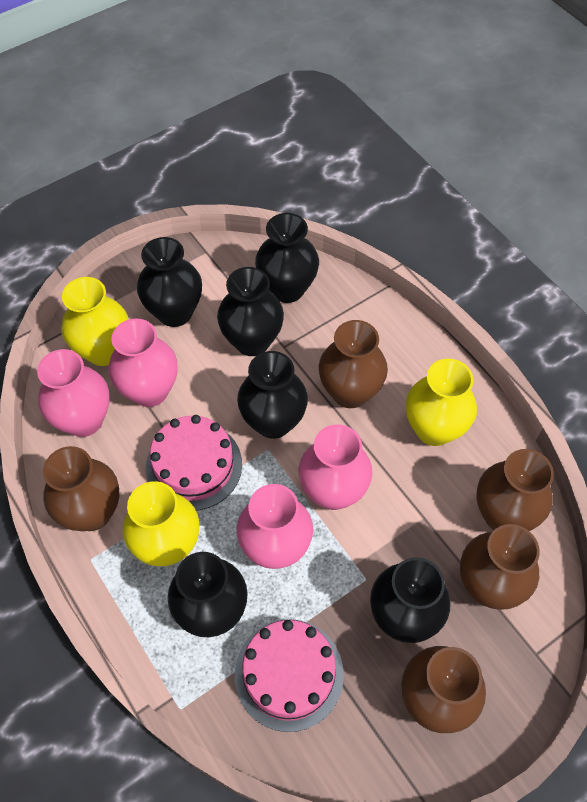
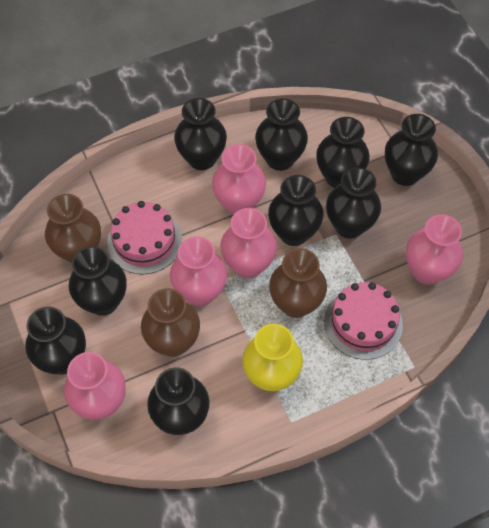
black vase: [137,237,202,327] [168,552,248,637] [217,267,284,356] [237,351,308,439] [255,213,319,303] [370,557,451,643] = 6 -> [25,307,86,374] [68,246,126,316] [147,367,210,435] [174,98,227,170] [255,98,308,171] [268,175,324,246] [316,117,370,188] [326,167,381,239] [385,114,438,186] = 9
brown vase: [43,446,119,531] [319,320,388,408] [401,646,486,733] [460,524,540,610] [476,449,554,531] = 5 -> [45,194,101,263] [141,288,200,357] [269,248,327,318] = 3
pink vase: [37,349,110,437] [108,318,178,407] [237,484,313,569] [298,424,372,510] = 4 -> [64,352,126,420] [170,236,227,306] [212,144,266,215] [220,208,277,278] [406,214,463,285] = 5
yellow vase: [61,277,128,366] [122,481,199,566] [406,359,477,446] = 3 -> [242,324,303,391] = 1

